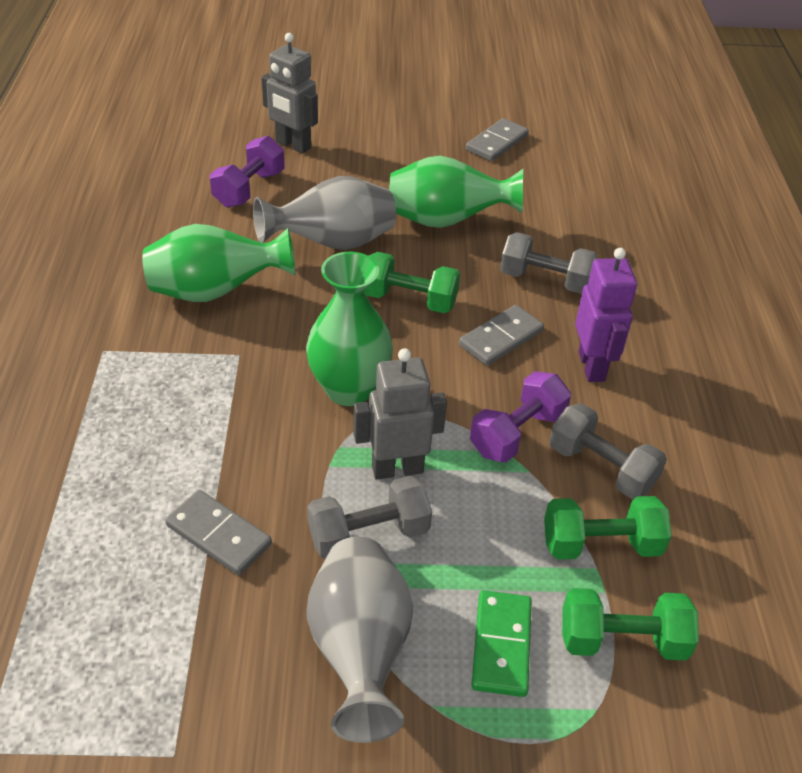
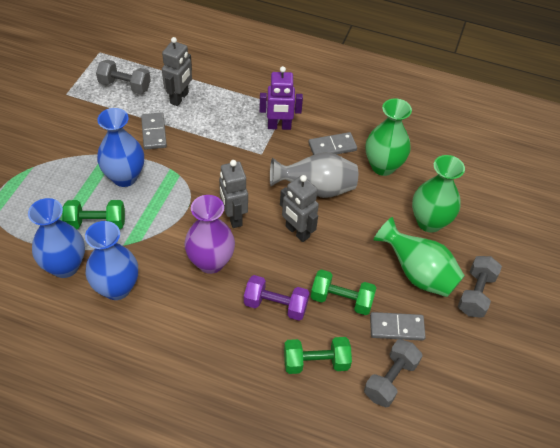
blue vase: none = 0 -> [28,198,85,278] [85,221,138,300] [97,108,144,187] = 3
green domino: [471,590,532,697] = 1 -> none = 0
grey robot: [261,33,318,154] [354,348,447,480] = 2 -> [162,37,192,106] [219,160,248,228] [280,175,319,242] = 3
grey vase: [253,176,396,250] [306,537,413,743] = 2 -> [270,152,358,198] = 1
purple dumbbell: [210,136,285,208] [470,371,571,463] = 2 -> [244,275,310,320] = 1
purple vase: none = 0 -> [184,195,235,274] = 1

